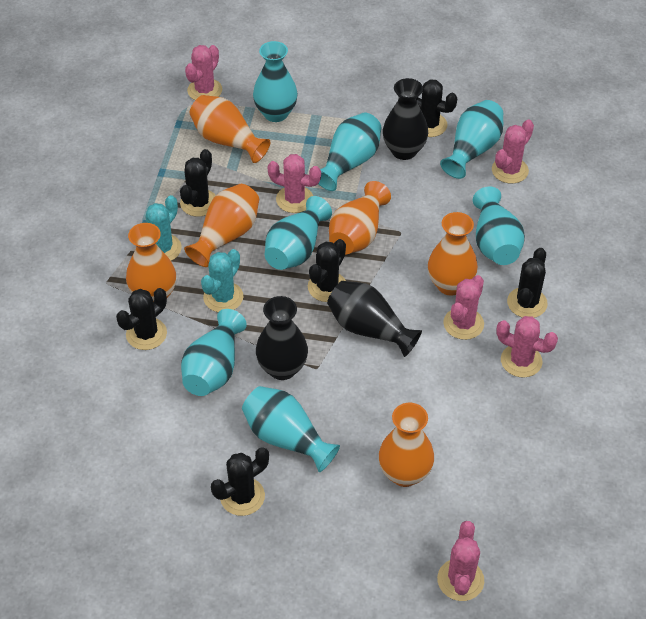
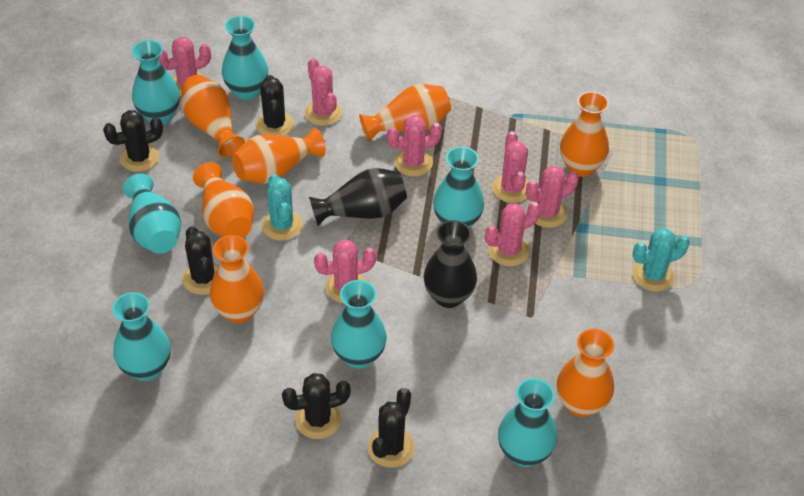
black cactus: [116,288,167,350] [180,149,216,217] [211,447,269,516] [308,239,346,302] [416,79,457,137] [507,248,548,318] = 6 -> [103,110,163,172] [182,226,219,295] [256,75,294,136] [282,373,351,439] [368,388,415,468] = 5
black vase: [256,296,308,380] [327,281,422,357] [383,78,428,160] = 3 -> [309,168,407,226] [424,220,477,308] = 2
orange vase: [126,223,176,302] [184,184,259,267] [190,95,270,163] [329,181,391,254] [379,403,434,487] [428,212,478,296] = 6 -> [181,75,245,157] [193,162,254,238] [210,235,264,323] [232,128,326,184] [359,84,451,142] [557,329,614,417] [560,91,609,177] = 7
pink cactus: [185,45,222,100] [267,154,321,213] [437,521,484,601] [443,275,484,340] [492,119,534,184] [496,316,558,378] = 6 -> [158,37,211,96] [305,58,342,126] [314,240,376,303] [387,115,442,176] [485,202,541,266] [492,131,529,203] [526,166,579,228] = 7

